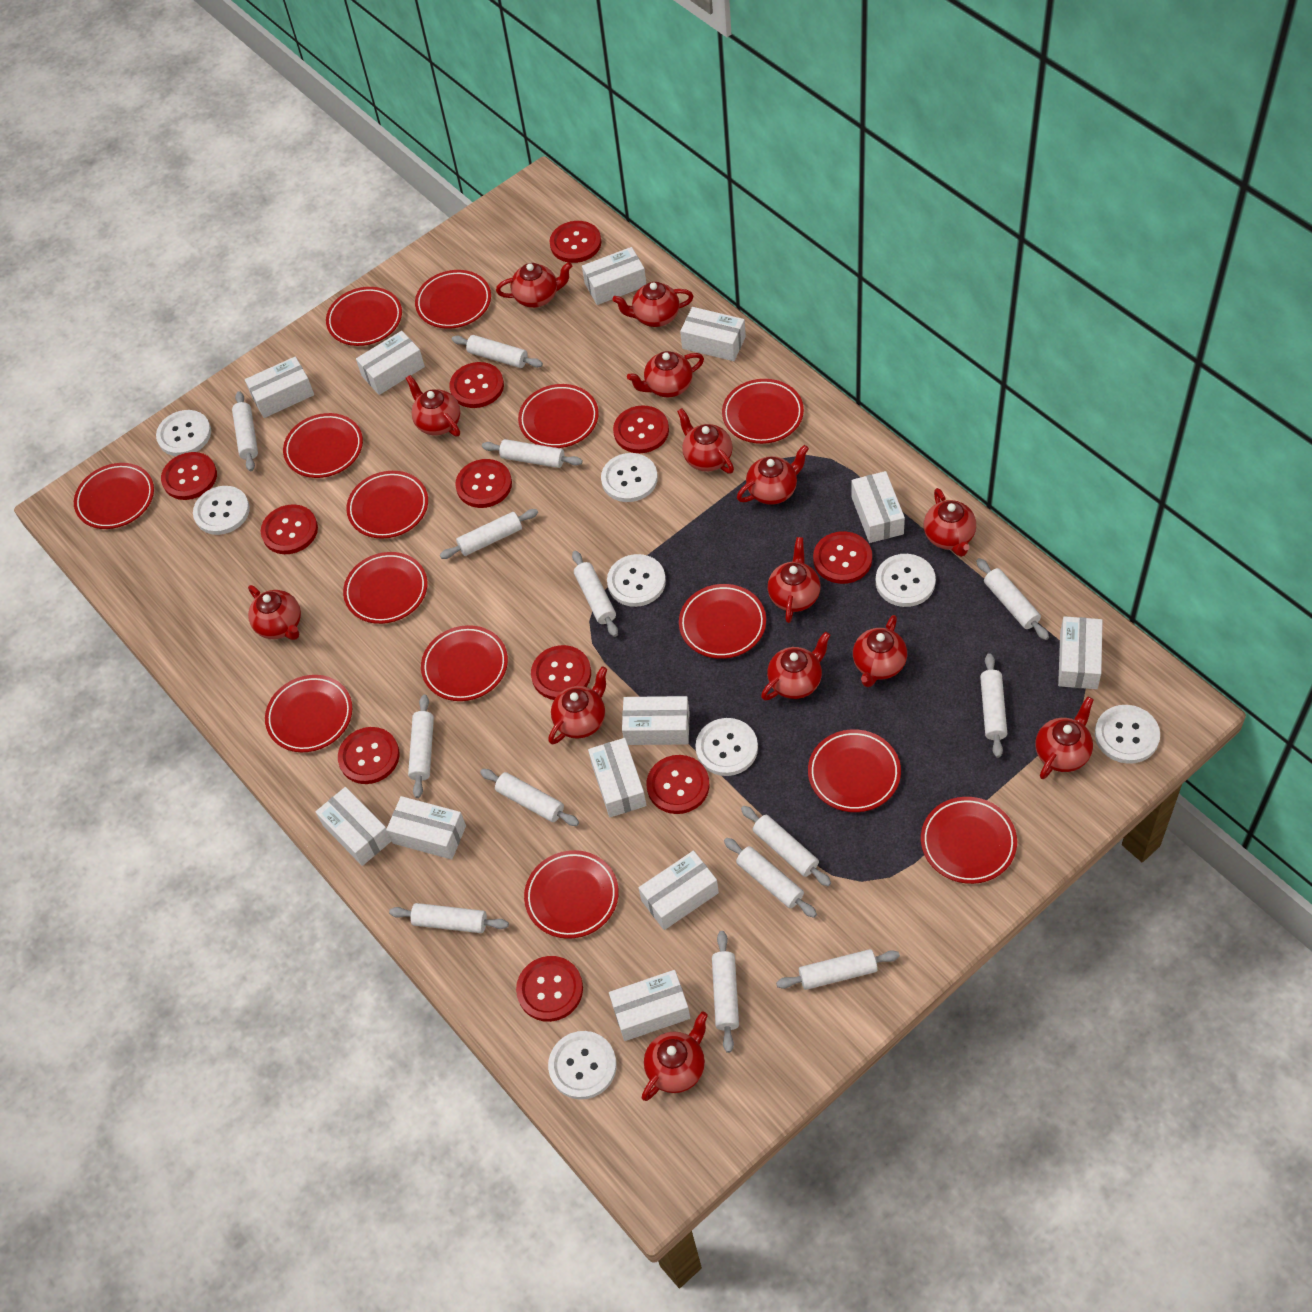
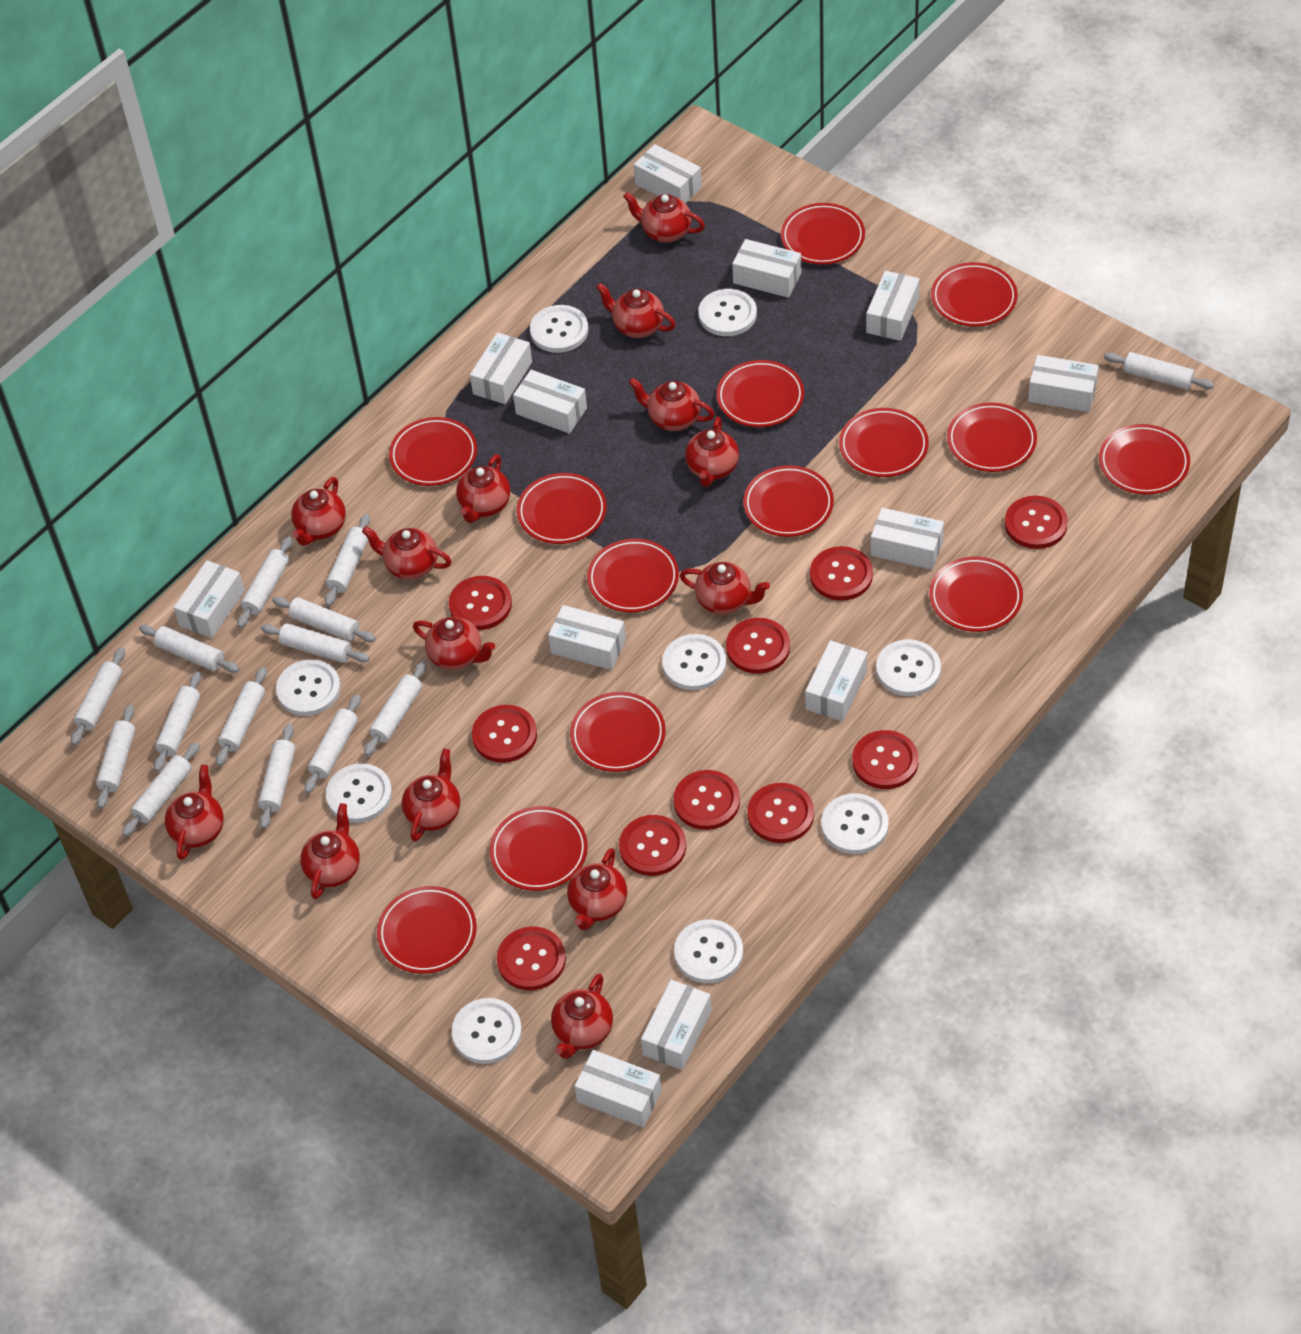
red button: [161,452,217,500] [261,504,318,554] [338,727,400,784] [449,362,504,408] [455,459,512,508] [516,956,583,1022] [531,645,591,700] [549,221,601,263] [613,405,669,453] [647,755,709,814] [813,531,872,584] = 11 -> [449,576,512,630] [472,705,537,763] [497,927,566,990] [619,815,686,876] [673,770,740,830] [726,618,790,674] [747,783,814,843] [810,546,873,601] [852,730,919,789] [1005,496,1068,549] = 10
white button: [156,410,211,456] [193,486,250,535] [548,1031,617,1099] [601,453,658,502] [607,554,666,607] [695,718,758,776] [876,554,936,607] [1095,705,1160,764] = 8 -> [276,659,341,716] [326,763,392,823] [452,998,522,1064] [530,305,588,353] [662,634,727,690] [674,919,743,983] [698,289,757,336] [821,793,889,854] [876,639,941,696] = 9

